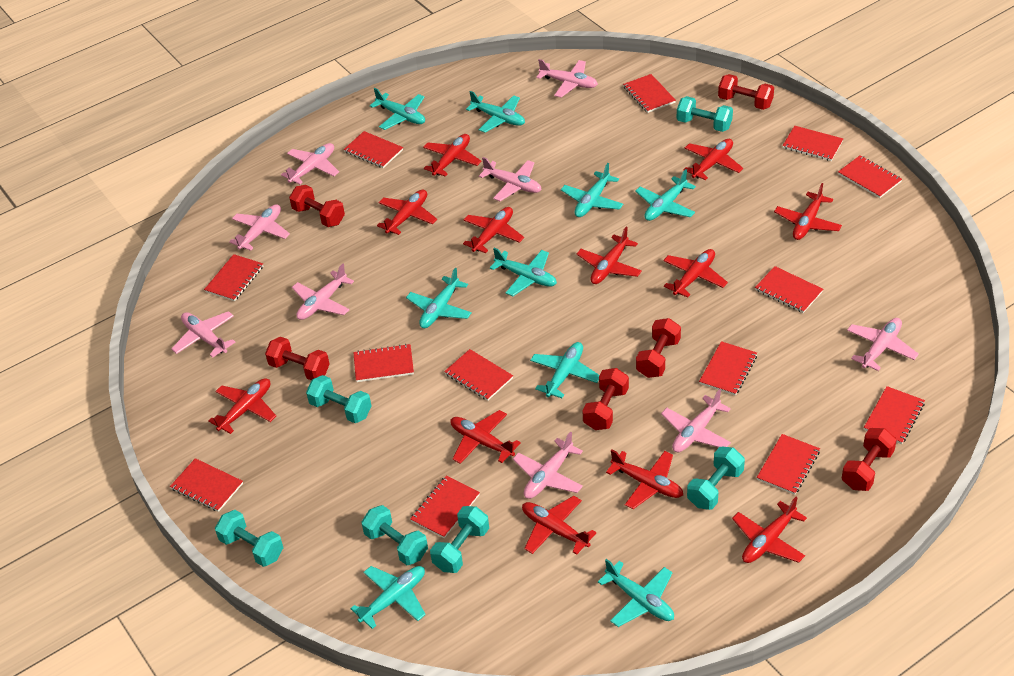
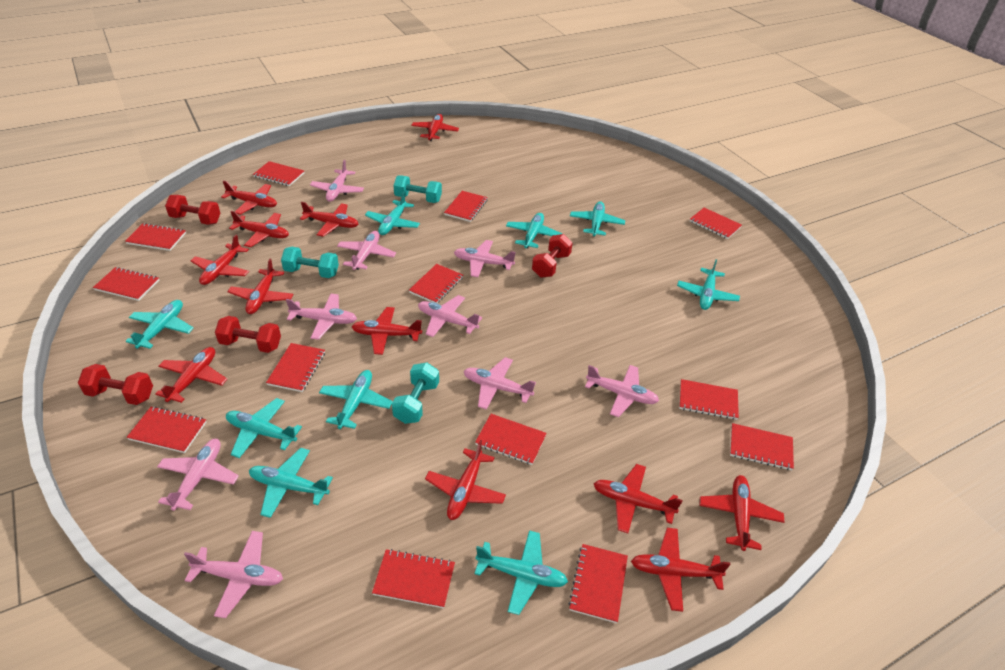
red dumbbell: [265,337,330,380] [289,185,345,227] [582,368,629,430] [636,318,681,378] [718,74,774,110] [842,428,897,491] = 6 -> [78,364,153,405] [165,195,221,225] [215,316,281,353] [532,234,572,278] = 4
turquoise dumbbell: [215,510,283,567] [306,375,371,423] [361,505,428,565] [430,506,489,573] [677,96,733,132] [687,447,745,510] = 6 -> [281,247,339,278] [392,362,439,424] [394,175,442,203] = 3

